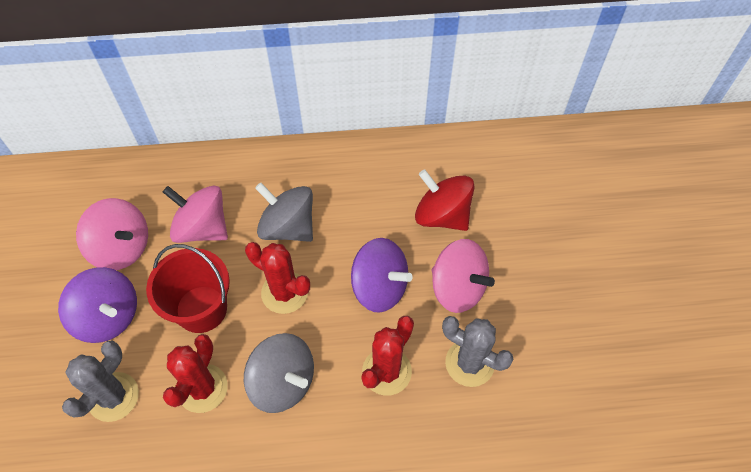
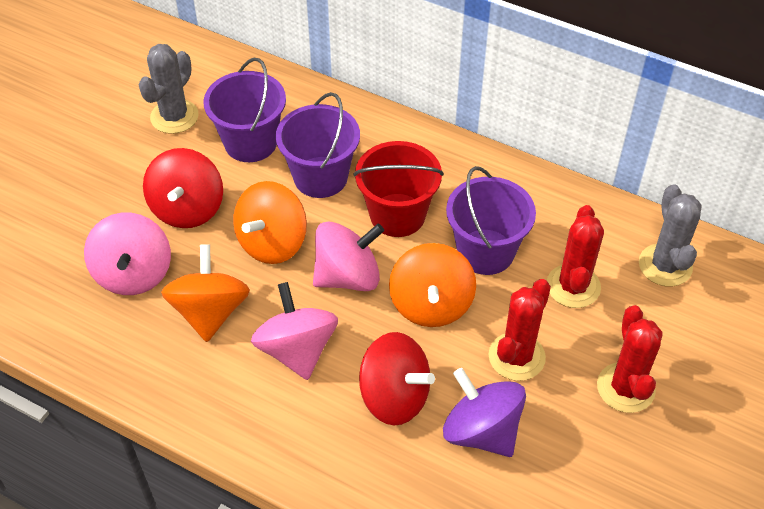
grey spinning top: [244,333,314,413] [255,183,313,242] = 2 -> none = 0
orange spinning top: none = 0 -> [161,244,250,342] [233,181,307,264] [389,243,476,327] = 3
purple bucket: none = 0 -> [203,58,286,162] [276,92,360,198] [446,166,536,275] = 3
purple spinning top: [58,267,137,343] [351,238,413,313] = 2 -> [443,368,526,457] = 1
red spinning top: [415,169,474,231] = 1 -> [143,148,223,228] [359,332,435,426] = 2

